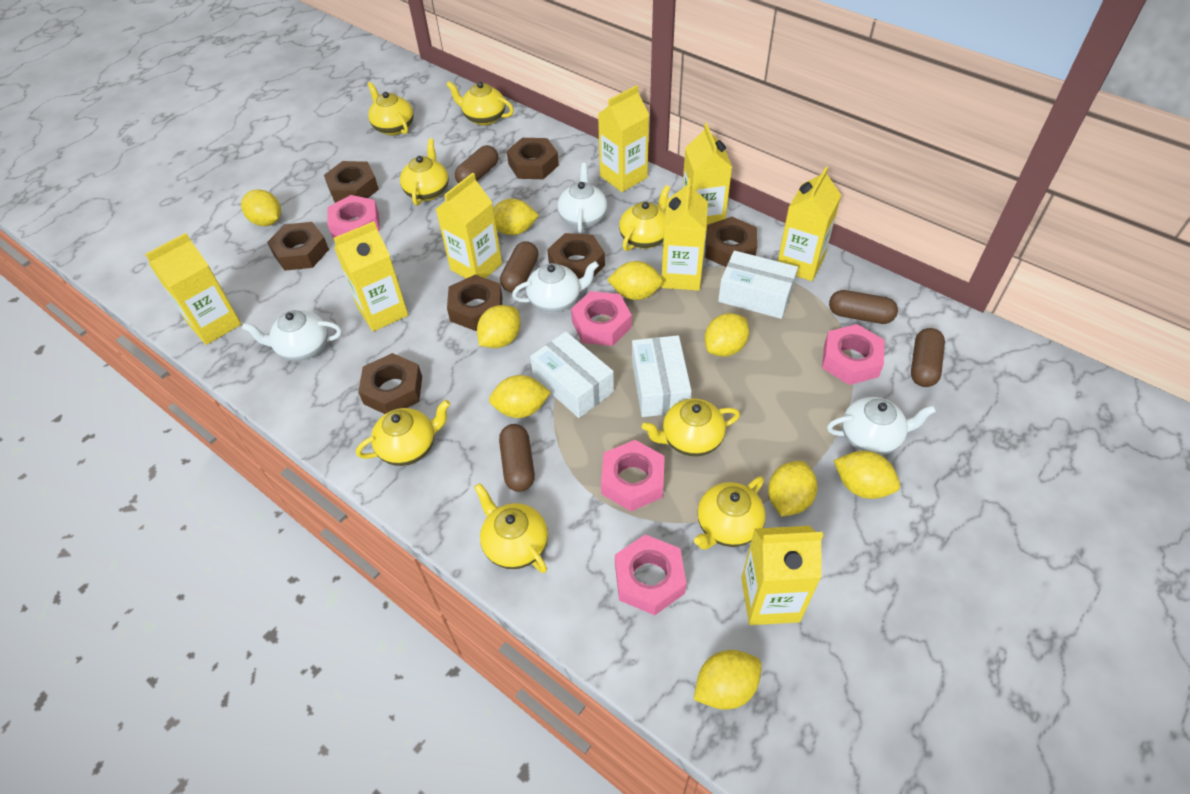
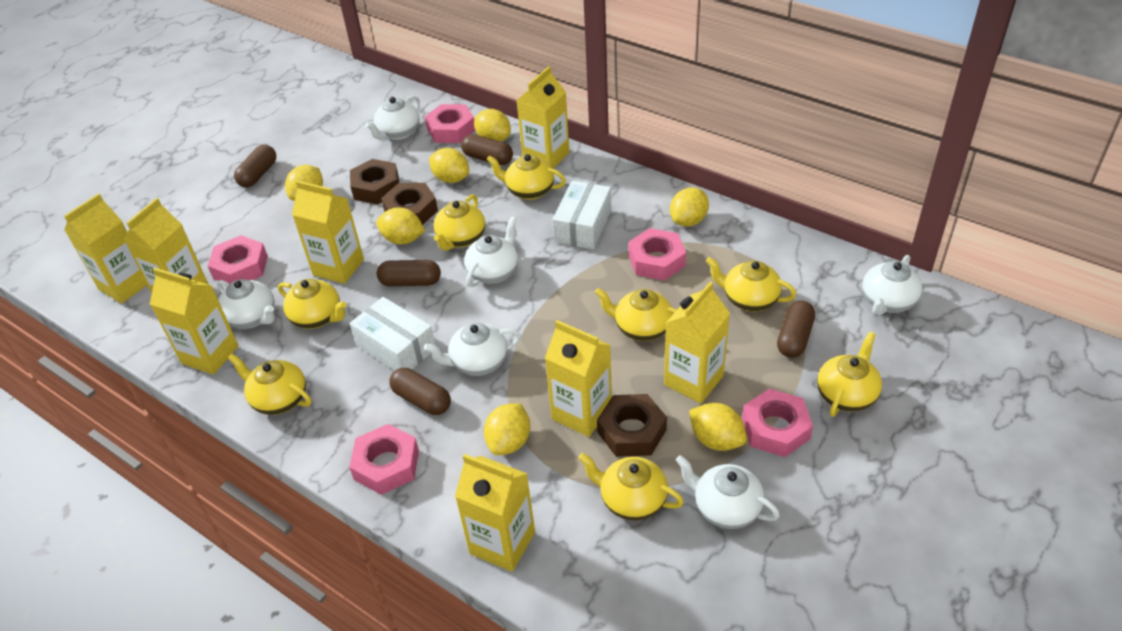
brown nut: [267,222,329,271] [324,161,379,203] [358,353,422,414] [447,275,502,331] [507,138,559,179] [547,233,605,279] [705,217,757,267] = 7 -> [350,159,399,205] [381,183,438,225] [597,394,667,457] = 3
white box: [530,332,614,418] [632,335,692,417] [718,251,798,319] = 3 -> [350,297,436,371] [552,181,611,249] = 2
white teapot: [242,310,342,361] [512,261,599,313] [557,163,607,233] [827,397,936,455] = 4 -> [217,279,275,329] [365,96,420,140] [424,323,521,376] [464,216,518,287] [676,455,780,529] [862,255,922,315] = 6
yellow lemon: [241,189,281,226] [477,305,521,348] [489,375,551,418] [493,199,539,235] [607,261,663,300] [694,650,762,710] [705,313,749,357] [768,461,817,517] [834,451,900,499] = 9 -> [285,165,323,201] [376,208,425,244] [429,148,469,183] [474,109,511,142] [484,403,530,455] [670,187,709,226] [689,403,747,451] = 7

